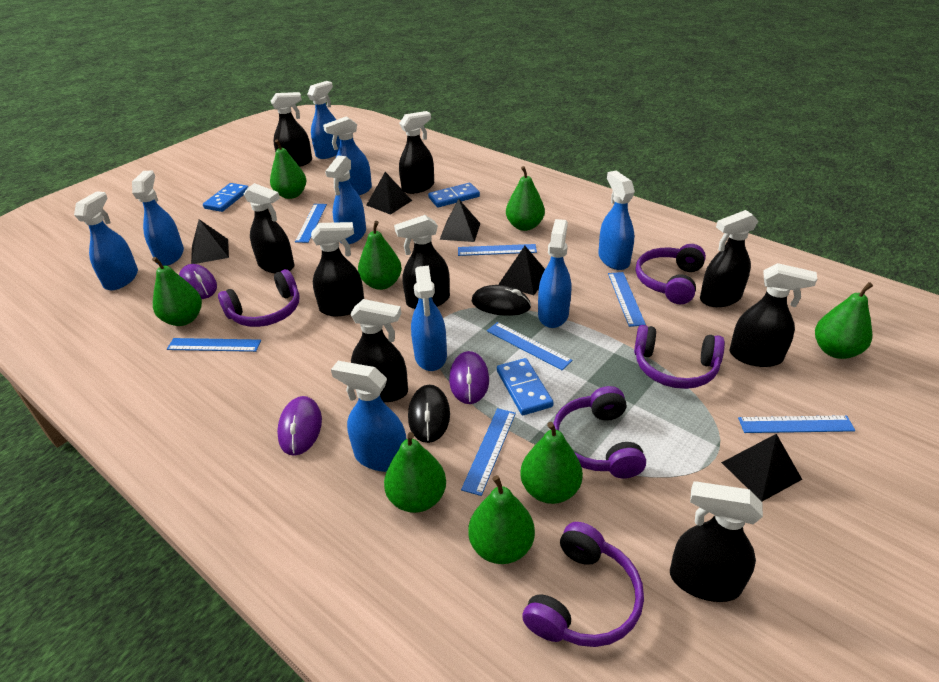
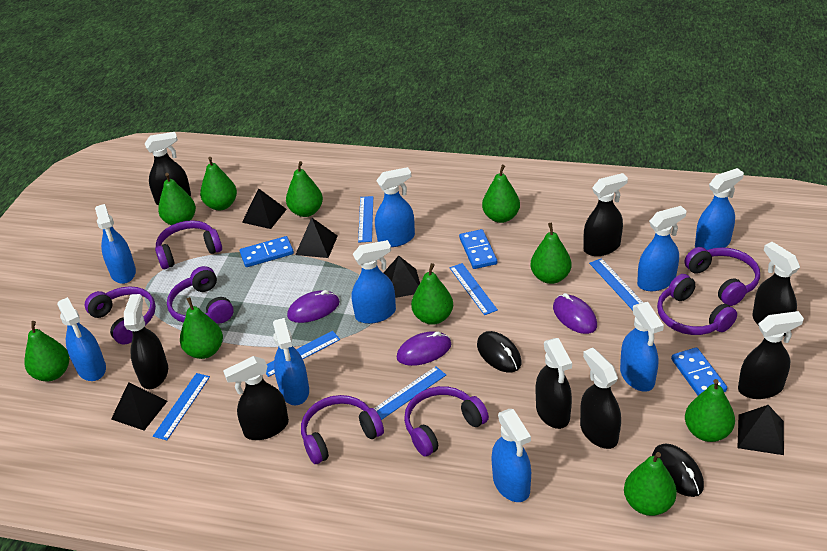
black spray bottle: [244,183,295,273] [271,92,312,167] [311,222,364,316] [350,299,408,402] [394,215,450,309] [399,111,434,194] [670,482,763,602] [700,210,758,307] [729,263,817,367] = 9 -> [124,294,168,389] [145,132,191,206] [223,356,289,440] [536,338,572,429] [580,348,621,449] [584,173,628,256] [738,311,804,399] [752,242,800,336] = 8
blue ruler: [167,338,261,352] [295,204,327,243] [458,244,537,256] [461,408,516,496] [487,322,572,370] [608,272,646,327] [738,415,855,433] = 7 -> [153,373,210,440] [266,331,340,377] [358,196,373,243] [374,366,446,420] [450,263,498,315] [589,258,643,310] = 6
green pear: [152,257,202,326] [270,139,306,199] [358,221,402,290] [384,432,446,513] [468,475,535,564] [506,166,545,231] [520,422,583,504] [815,282,873,359] = 8 -> [24,321,69,381] [158,173,196,225] [180,297,223,359] [200,157,237,210] [286,161,323,217] [411,263,453,325] [482,165,520,223] [530,223,571,284] [624,452,677,516] [685,379,735,442] = 10
purple headphones: [218,269,299,327] [522,522,644,647] [553,386,646,478] [634,325,725,389] [636,244,706,304] = 5 -> [85,286,156,345] [155,220,222,269] [167,266,234,323] [301,395,384,464] [404,386,489,457] [657,274,737,335] [684,247,760,306] = 7

